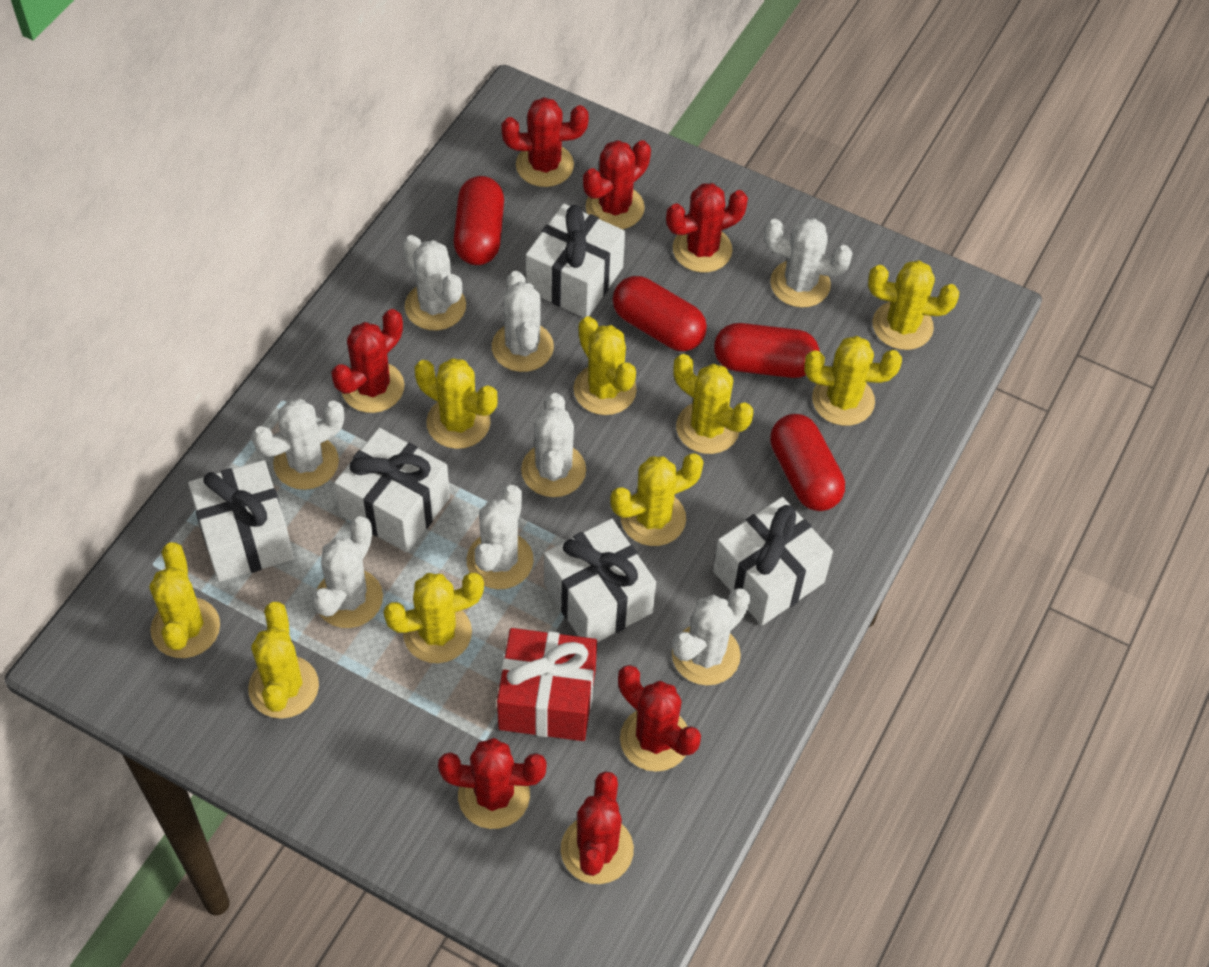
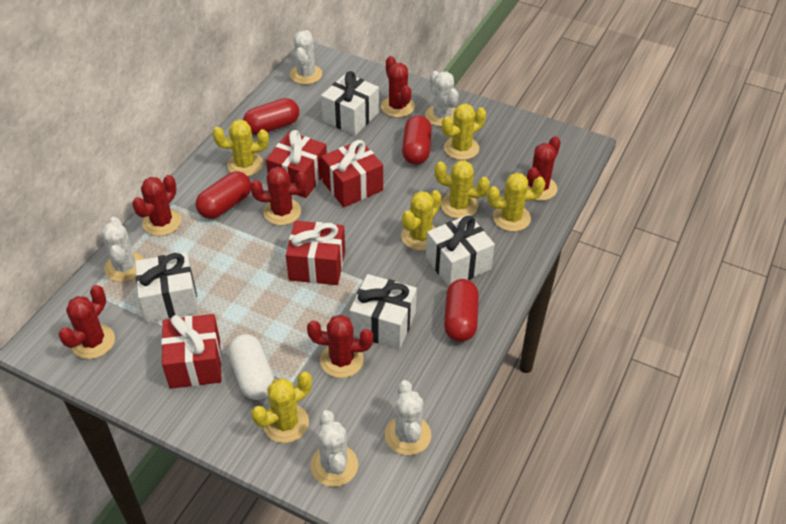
red cactus: [331,309,405,413] [438,738,547,829] [501,97,589,187] [561,771,634,884] [583,140,651,229] [618,665,701,772] [666,183,748,272] = 7 -> [58,285,115,359] [132,175,181,236] [250,166,307,225] [307,315,373,378] [381,56,415,117] [526,136,561,201] = 6
red gift: [497,628,597,741] = 1 -> [161,314,222,389] [266,130,327,198] [286,221,345,285] [321,140,383,207] = 4
white cactus: [251,399,344,490] [312,516,383,628] [402,235,466,330] [467,485,534,589] [492,271,554,372] [521,393,586,497] [672,588,750,685] [764,218,853,308] = 8 -> [101,217,144,282] [290,30,322,85] [311,410,358,487] [385,380,431,455] [425,71,459,127] = 5
white capsule: none = 0 -> [228,334,274,400] = 1
white gift: [188,460,294,582] [334,428,450,552] [526,204,625,318] [544,518,656,642] [713,497,833,625] = 5 -> [135,252,198,322] [321,71,379,135] [350,274,417,349] [426,215,495,287] = 4
yellow cactus: [149,542,220,658] [248,602,319,719] [383,573,484,663] [415,358,498,449] [573,316,637,415] [610,453,704,546] [674,354,753,454] [804,336,902,426] [868,260,959,350] = 9 -> [213,120,269,176] [251,371,312,443] [401,190,441,251] [434,160,490,219] [442,104,486,160] [487,173,545,232] = 6

